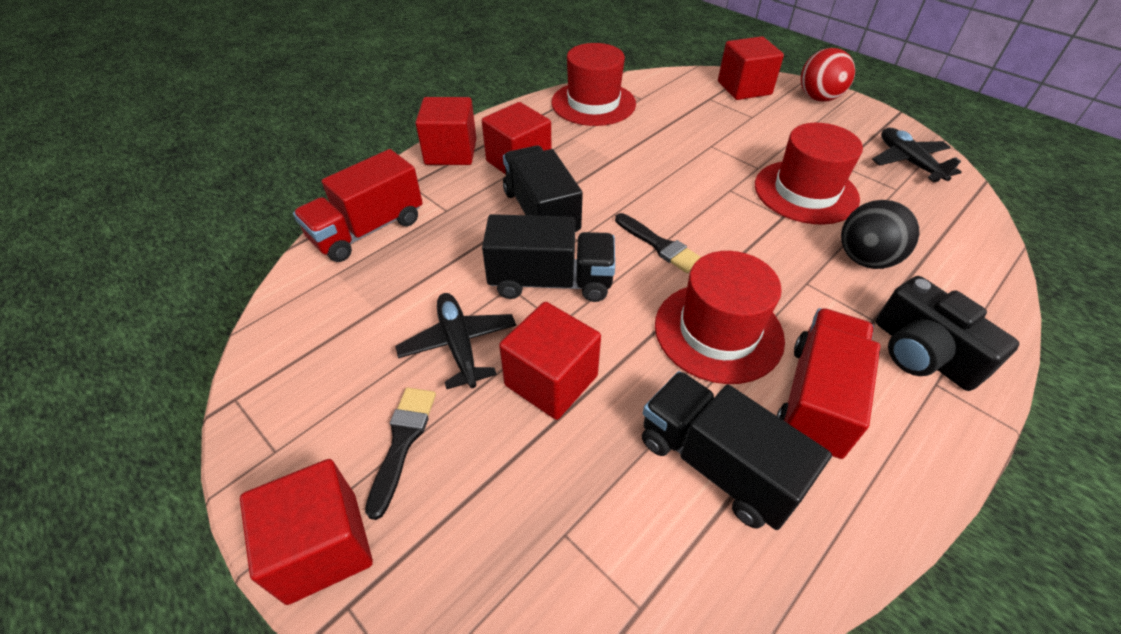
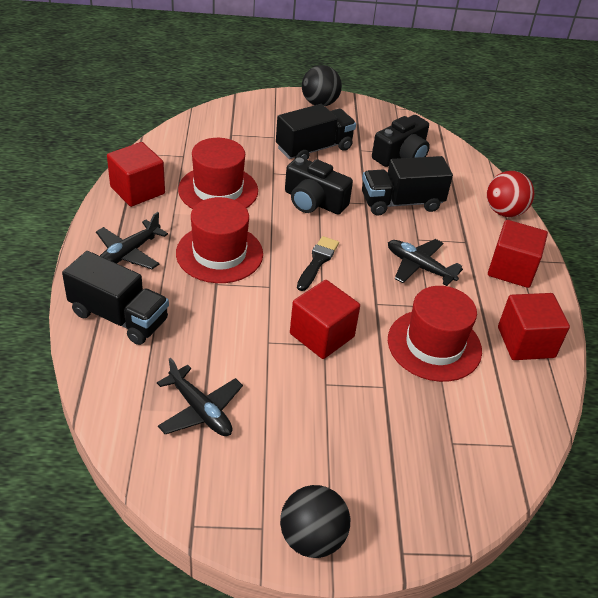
black ball: [841,200,919,269] = 1 -> [280,485,350,558] [302,65,342,106] = 2
black brush: [365,388,436,520] [615,213,701,273] = 2 -> [297,236,339,291] = 1
black camera: [876,276,1019,391] = 1 -> [285,157,353,215] [372,115,430,167] = 2
black plane: [395,293,516,389] [872,128,962,182] = 2 -> [96,212,168,269] [157,358,243,436] [388,239,463,286] = 3
red cube: [240,459,373,605] [416,97,477,165] [482,102,552,175] [499,302,601,420] [718,36,784,100] = 5 -> [107,142,165,207] [290,280,360,359] [488,220,548,288] [498,293,570,360] = 4
red truck: [293,149,423,262] [776,308,880,459] = 2 -> none = 0

